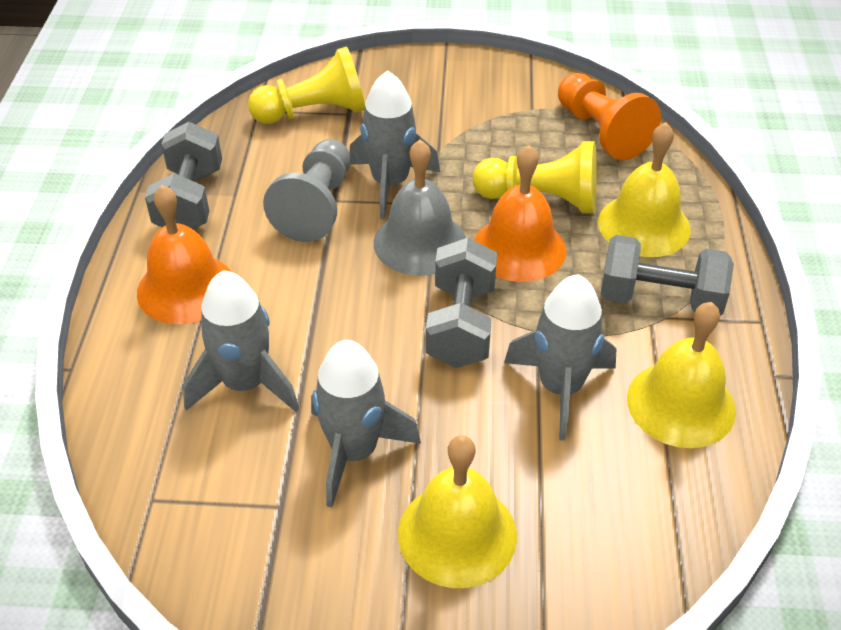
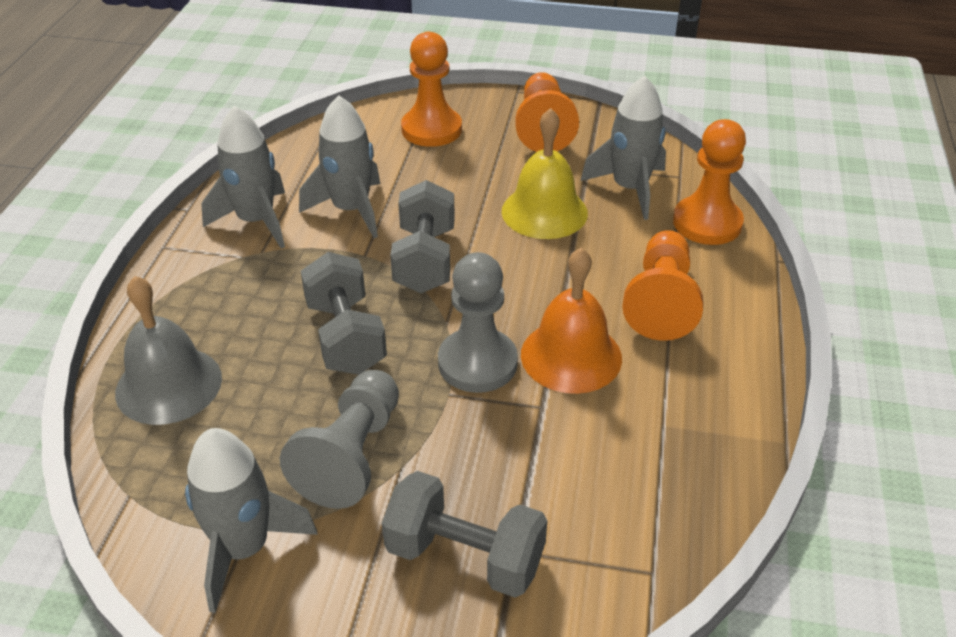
grey pawn: [263,139,350,242] = 1 -> [280,370,399,509] [438,252,518,393] = 2
orange bell: [137,185,231,324] [474,145,566,282] = 2 -> [521,247,622,394] = 1
orange pawn: [558,73,661,160] = 1 -> [401,32,462,147] [515,72,579,152] [622,230,703,341] [673,119,746,245] = 4
yellow bell: [398,435,517,588] [598,122,691,257] [627,302,736,448] = 3 -> [502,108,588,239] = 1
yellow pawn: [248,46,365,124] [473,141,597,213] = 2 -> none = 0

